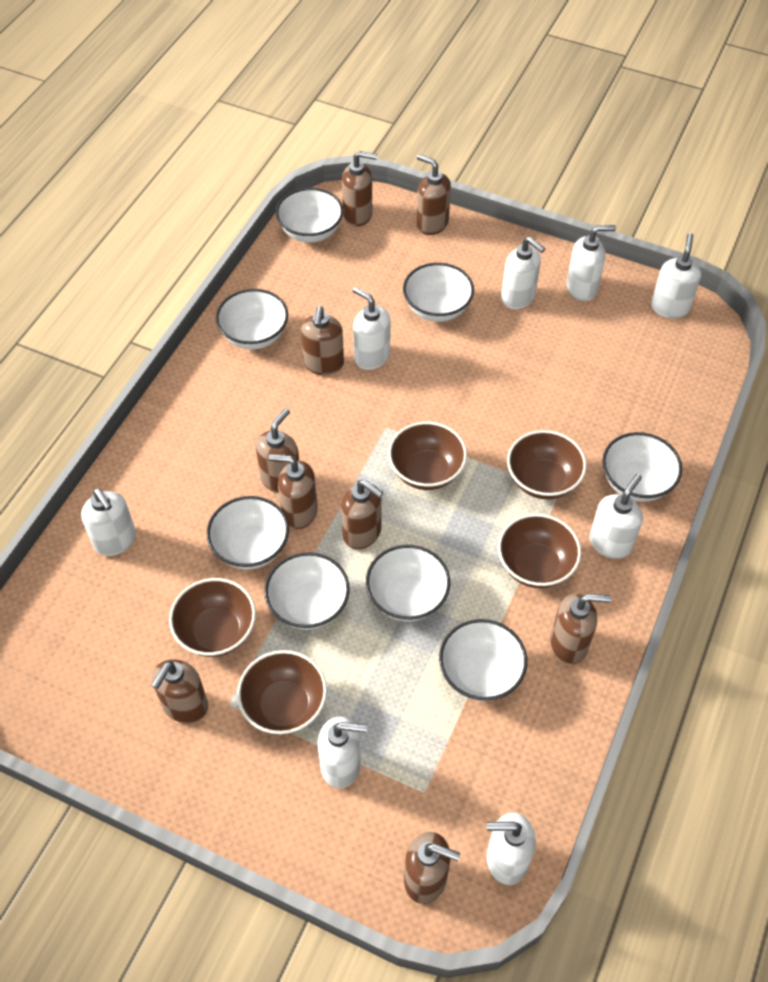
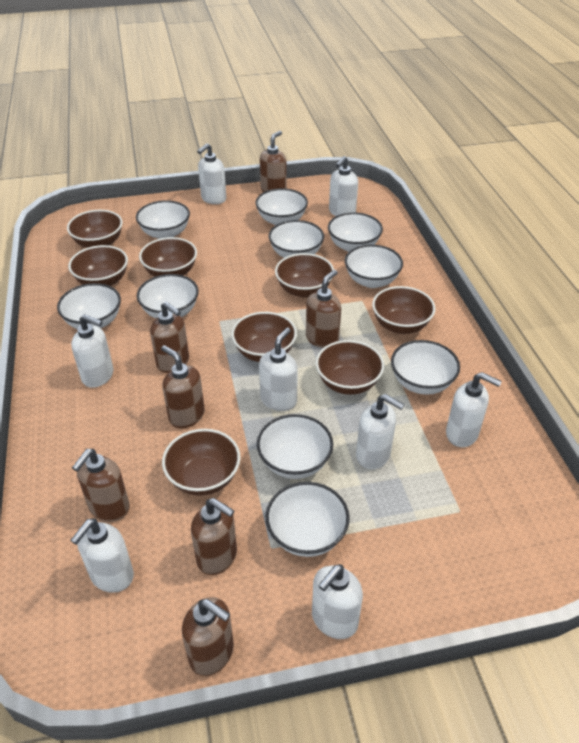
brown bowl: [169,578,256,657] [237,650,327,735] [388,422,467,490] [498,514,581,588] [507,430,586,499] = 5 -> [67,210,123,248] [68,245,128,286] [139,237,197,277] [162,429,240,496] [231,312,297,362] [275,253,334,298] [316,340,384,395] [372,286,435,334] = 8
brown soap dispenser: [151,659,208,723] [256,408,299,493] [268,454,318,529] [301,306,344,375] [341,480,383,549] [342,151,377,227] [404,832,460,904] [417,154,451,235] [550,594,611,664] = 9 -> [72,449,130,522] [150,302,189,373] [161,345,205,428] [182,597,234,676] [191,498,237,575] [260,131,286,192] [306,270,341,348] = 7
white bowl: [207,496,289,569] [216,289,288,349] [265,552,350,630] [276,188,343,243] [366,545,450,621] [403,263,474,322] [439,619,527,701] [602,432,682,502] = 8 -> [57,283,121,329] [136,200,190,239] [137,274,199,318] [255,188,308,225] [257,414,333,479] [265,482,350,557] [269,220,324,258] [328,212,383,252] [345,245,403,288] [391,340,460,395] = 10

